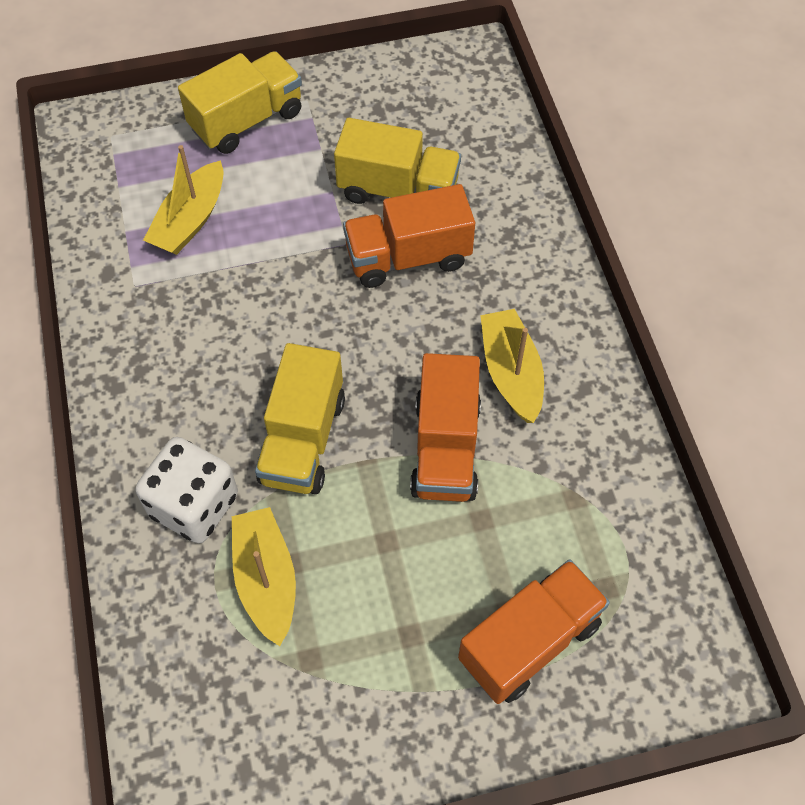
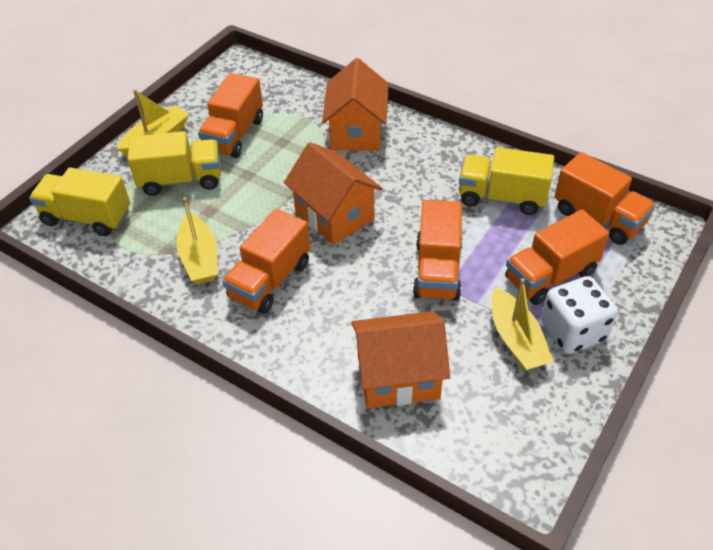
orange house: none = 0 -> [284,142,382,245] [322,58,389,151] [351,311,450,408] = 3
orange truck: [343,184,475,288] [410,353,481,502] [458,559,610,704] = 3 -> [198,73,263,158] [222,208,310,314] [413,200,462,301] [505,210,609,305] [555,152,656,245] = 5

